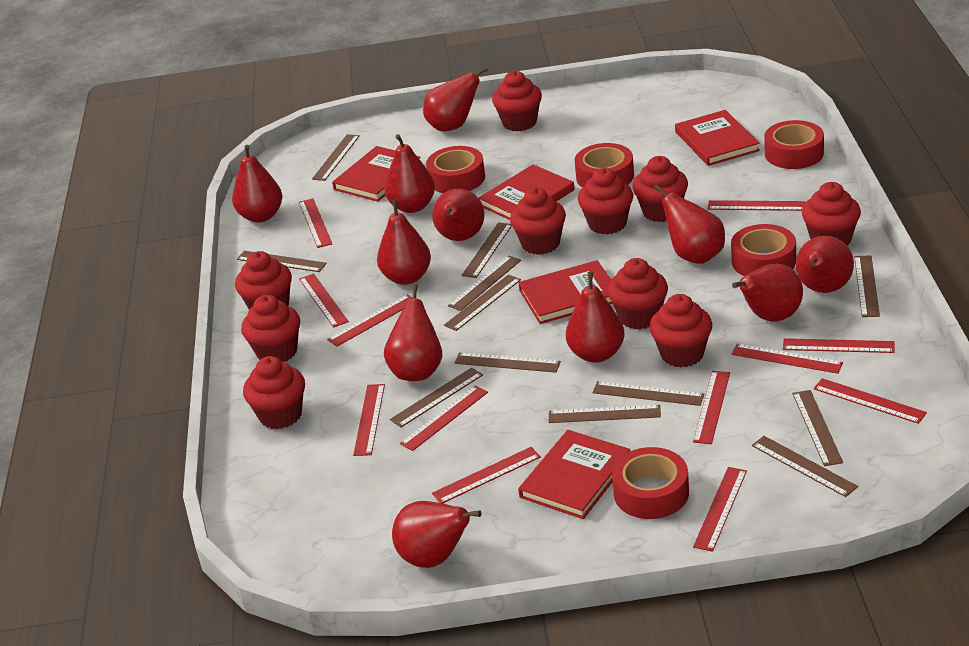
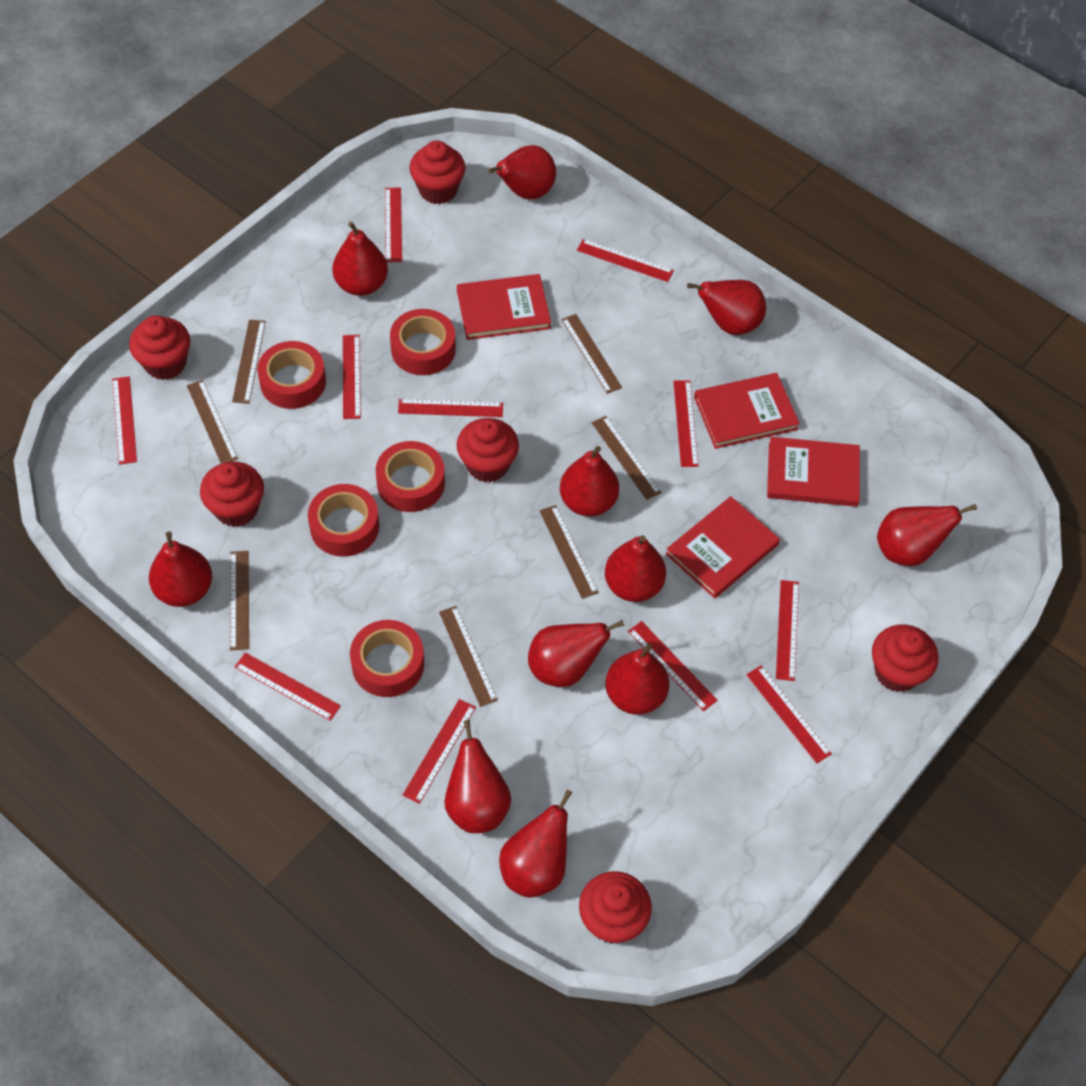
brown ruler: [237,251,327,272] [312,134,360,181] [390,367,483,427] [444,275,521,331] [448,255,521,311] [454,352,561,373] [462,222,512,278] [549,405,661,423] [593,381,704,406] [752,436,858,497] [792,390,843,466] [854,255,880,317] = 12 -> [187,380,238,464] [230,551,249,651] [232,320,266,404] [439,606,498,707] [540,505,599,599] [561,314,622,394] [592,416,662,500] = 7
red book: [332,146,421,202] [478,164,575,220] [518,260,613,324] [518,430,630,519] [675,110,760,166] = 5 -> [457,274,551,340] [666,496,780,598] [694,373,800,449] [767,437,860,507] = 4
red cupcake: [235,251,292,310] [241,295,300,362] [243,356,305,429] [492,71,542,131] [510,188,566,255] [578,168,633,234] [607,258,668,329] [633,156,688,222] [649,294,712,368] [802,182,861,246] = 10 -> [129,315,190,380] [200,462,264,527] [409,140,465,204] [457,418,519,482] [579,871,652,944] [872,624,939,692] = 6
red ruler: [299,198,332,248] [299,273,349,327] [327,294,412,347] [353,384,385,456] [400,386,488,451] [432,447,541,503] [693,371,730,444] [693,467,747,552] [708,200,806,211] [731,344,843,374] [783,338,894,353] [813,378,927,424] = 12 -> [112,376,137,465] [235,653,341,721] [343,335,361,419] [385,187,402,262] [398,399,503,417] [403,699,476,804] [577,239,674,282] [628,621,718,711] [673,380,699,467] [746,666,832,764] [776,580,799,681] = 11

